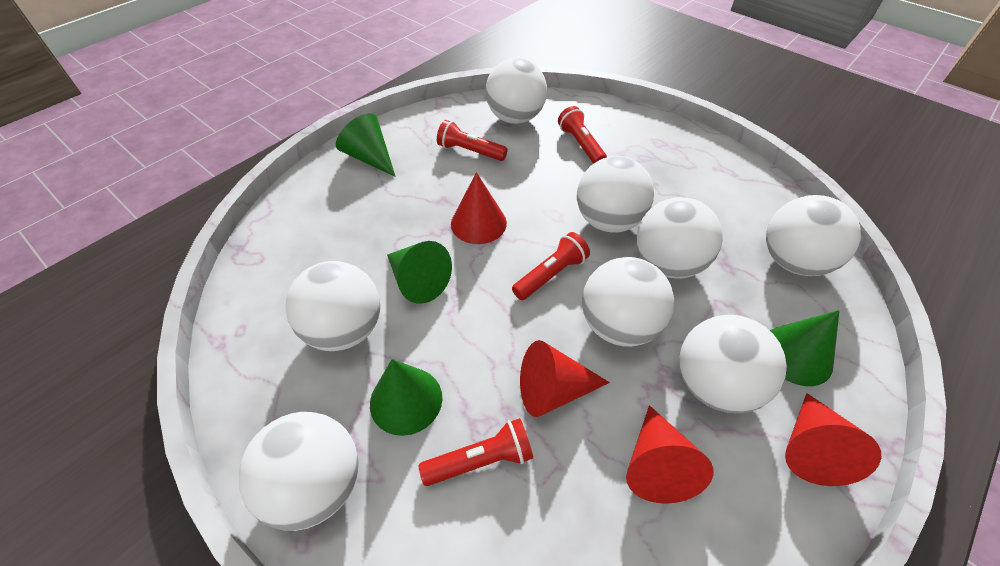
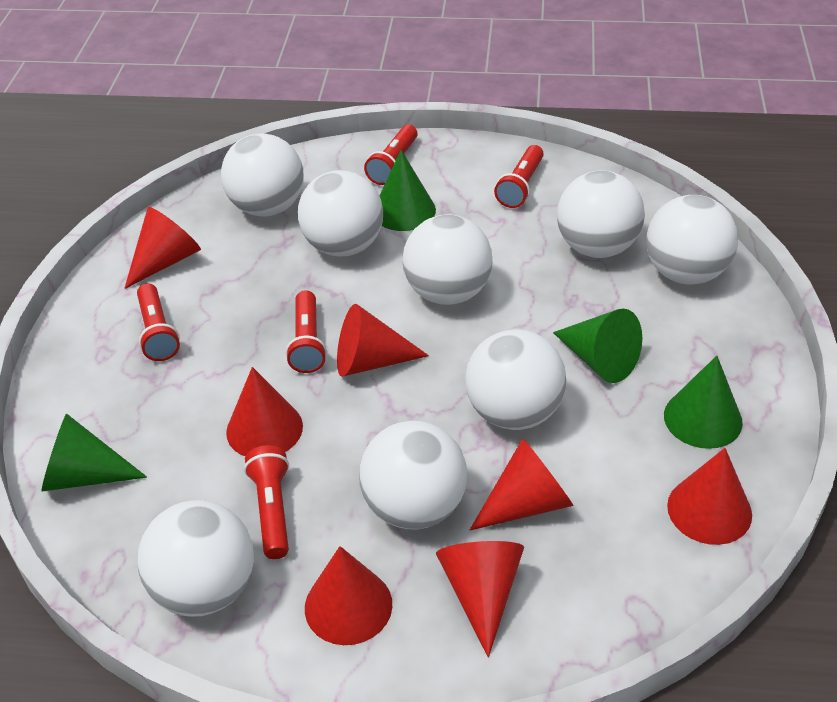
red cone: [451,172,507,244] [520,340,610,417] [626,405,713,504] [785,393,881,486] = 4 -> [124,207,201,289] [226,367,303,456] [305,546,392,645] [337,304,429,377] [436,541,524,657] [470,438,573,530] [667,448,752,545] = 7
red flashlight: [419,418,533,486] [437,120,508,161] [512,232,590,300] [558,106,607,164] = 4 -> [137,283,180,361] [244,445,289,559] [286,290,327,373] [364,125,417,185] [494,145,544,208] = 5

